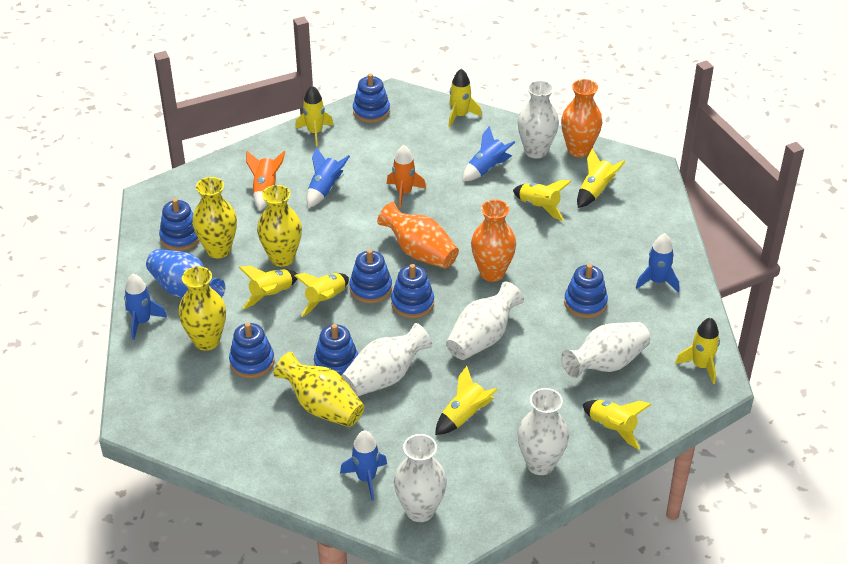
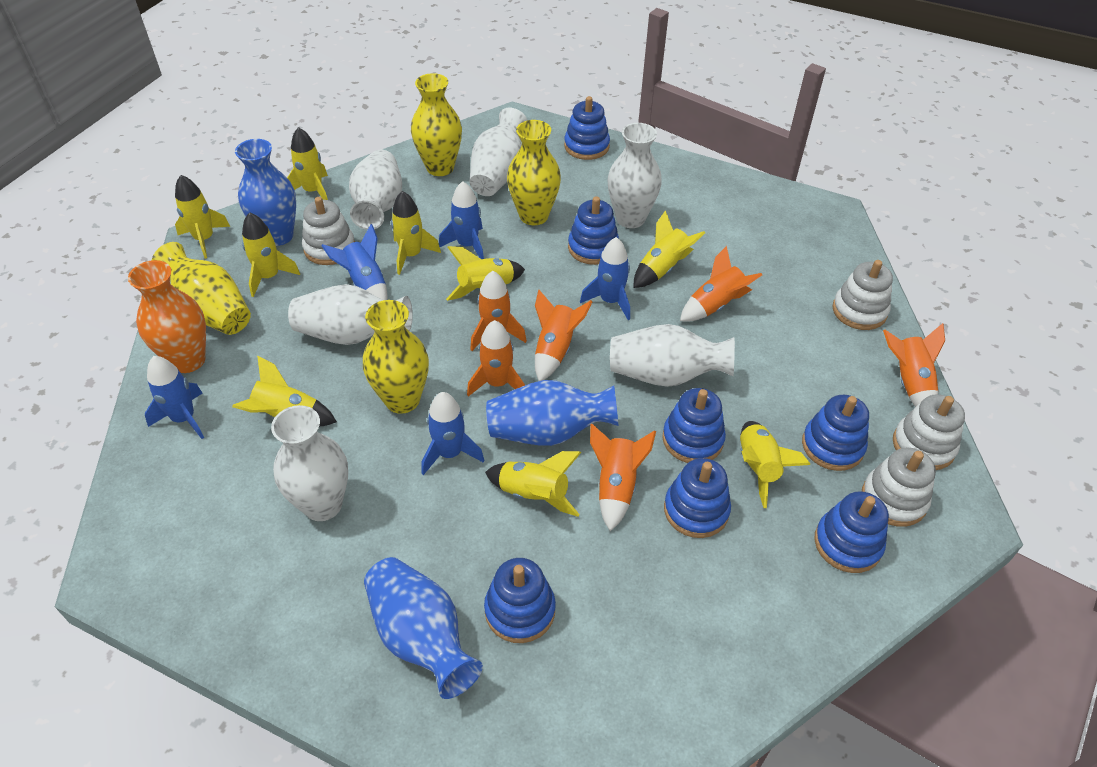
blue vase: [146,249,225,298] = 1 -> [235,139,296,246] [364,557,483,699] [486,380,618,446] = 3
orange rocket: [246,151,285,211] [387,145,426,208] = 2 -> [467,320,525,397] [470,271,527,351] [535,290,593,381] [590,423,656,531] [680,246,762,322] [883,323,945,407] = 6
orange vase: [377,202,459,269] [471,199,516,282] [561,79,602,157] = 3 -> [128,260,206,373] = 1
white stacking toy: none = 0 -> [302,197,355,265] [832,260,893,330] [862,448,936,527] [893,394,965,470] = 4

